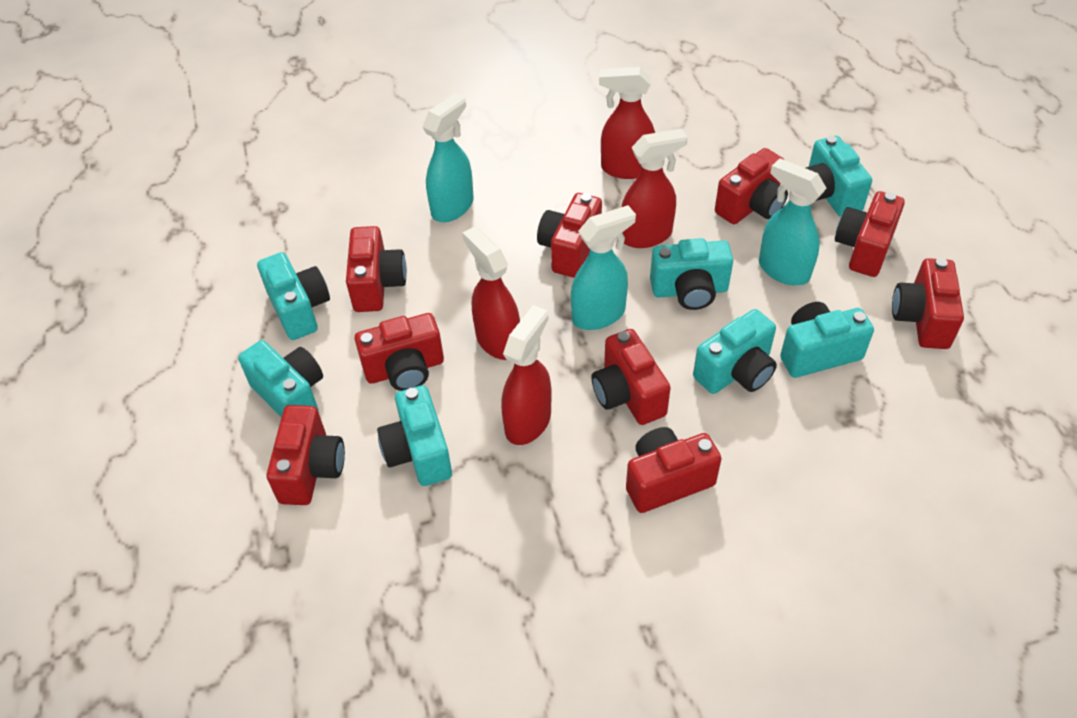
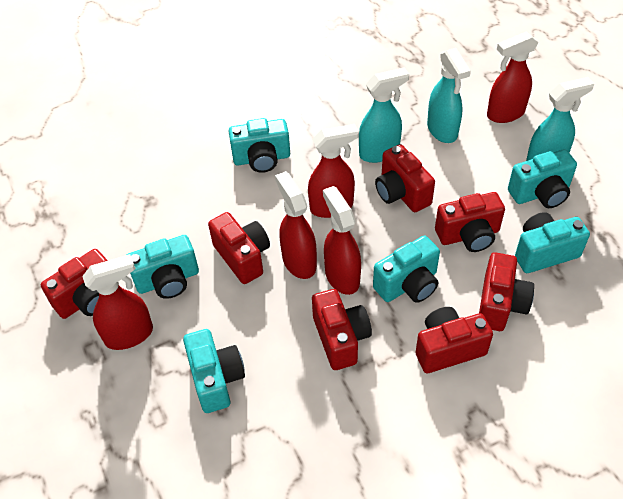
red camera: [267,405,345,505] [346,226,407,312] [355,313,444,391] [537,193,602,278] [591,329,671,425] [626,427,722,513] [715,148,788,224] [835,191,905,277] [892,258,964,349] = 9 -> [41,249,108,319] [208,212,270,284] [312,289,372,370] [375,144,435,212] [416,307,493,373] [435,192,505,252] [479,252,534,331] = 7
red spray bottle: [462,226,520,360] [501,305,552,445] [599,67,655,179] [622,129,688,248] = 4 -> [82,254,153,350] [275,171,317,279] [308,124,359,218] [323,186,361,295] [487,31,538,123] = 5
turquoise camera: [238,340,323,417] [257,252,330,340] [377,385,452,486] [650,238,733,310] [693,309,777,394] [780,302,874,378] [806,136,872,217] = 7 -> [127,235,199,299] [183,329,245,413] [229,118,290,173] [373,236,440,303] [508,149,577,208] [515,212,590,273] = 6

